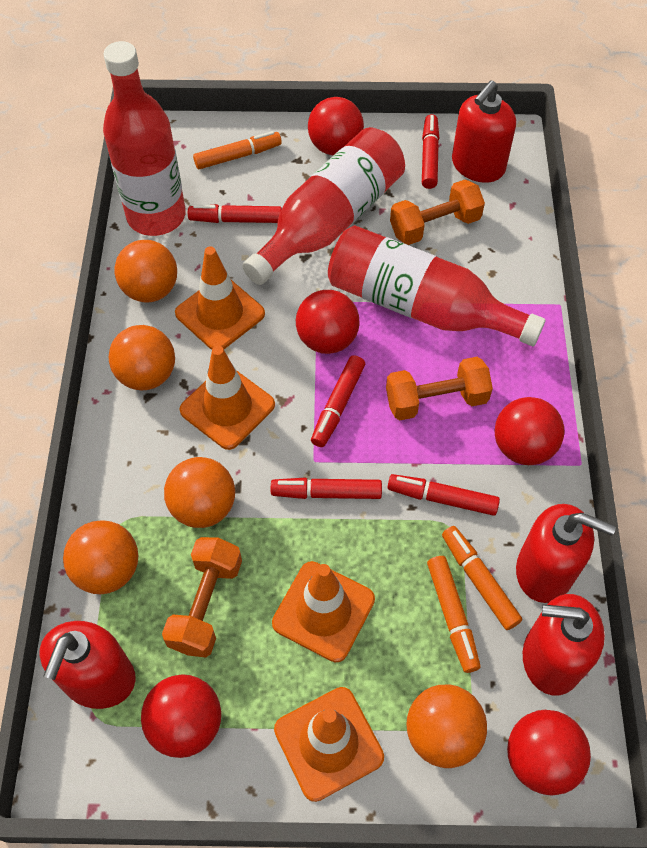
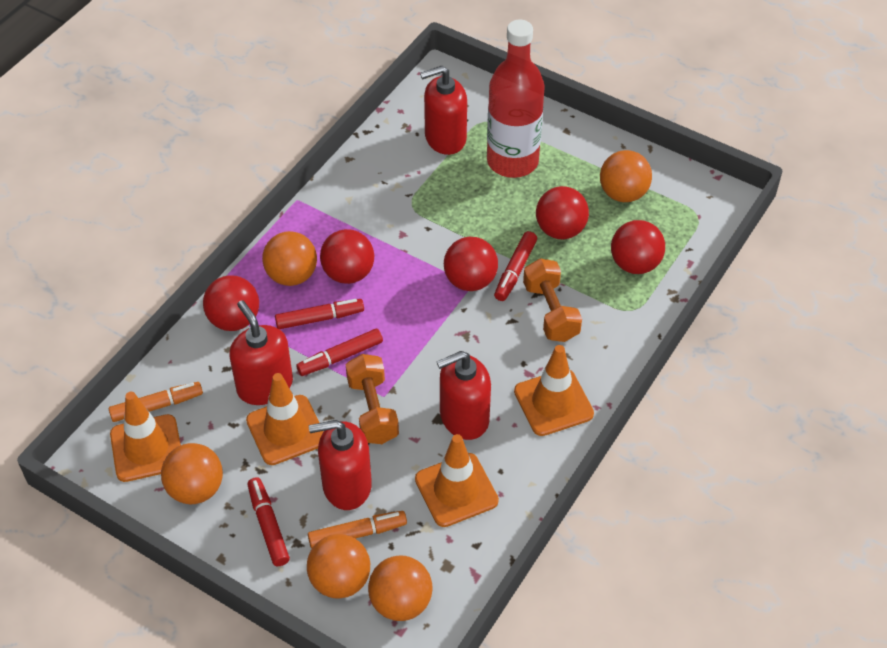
orange dumbbell: [162,537,242,658] [386,357,493,420] [390,179,485,245] = 3 -> [346,354,399,444] [523,259,582,342] = 2
orange marker: [193,131,282,169] [427,556,481,673] [442,526,522,630] = 3 -> [109,382,203,422] [308,511,407,549] = 2
red bottle: [103,41,186,236] [242,127,405,285] [328,225,545,346] = 3 -> [487,20,545,178] = 1
red marker: [188,204,282,223] [271,477,382,499] [311,355,365,447] [387,474,500,516] [422,114,440,189] = 5 -> [247,477,290,566] [275,299,364,329] [296,328,383,376] [494,231,537,301] = 4

